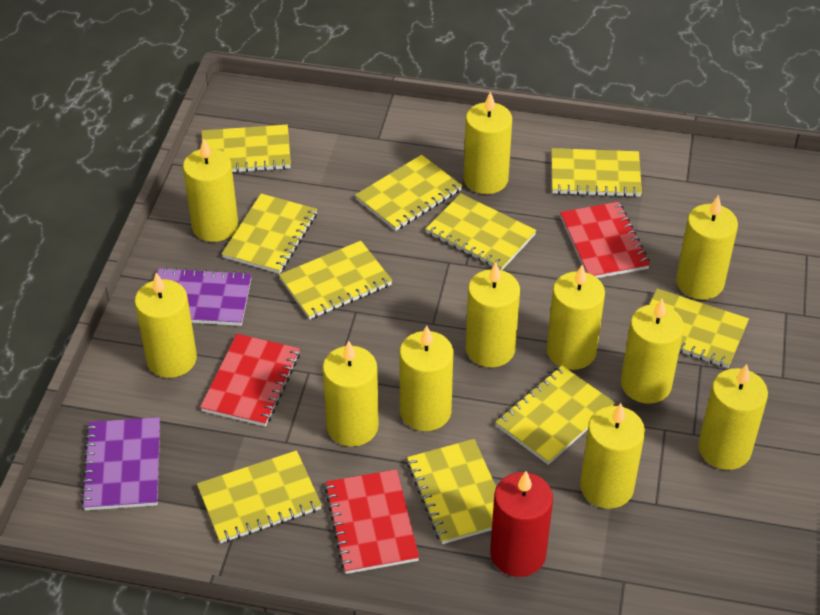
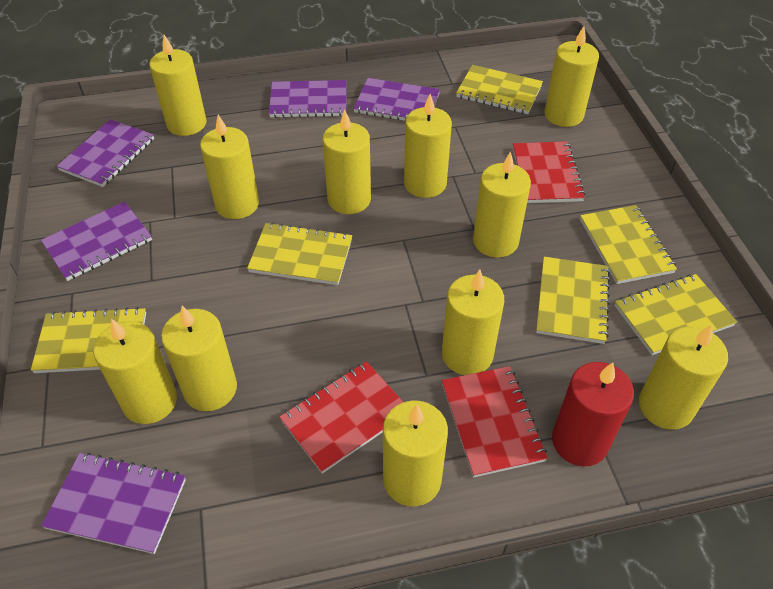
purple notebook: [81,417,160,510] [157,267,252,326] = 2 -> [41,202,152,281] [41,452,186,554] [57,119,154,187] [269,80,347,118] [353,78,440,121] = 5
yellow notebook: [197,450,322,543] [202,125,291,173] [222,194,317,274] [279,241,392,320] [355,155,462,231] [407,439,496,544] [426,193,536,270] [496,365,615,465] [551,148,642,197] [649,289,749,368] = 10 -> [31,307,146,373] [247,222,352,285] [456,65,543,114] [536,257,610,344] [580,205,677,284] [615,274,737,355] = 6

